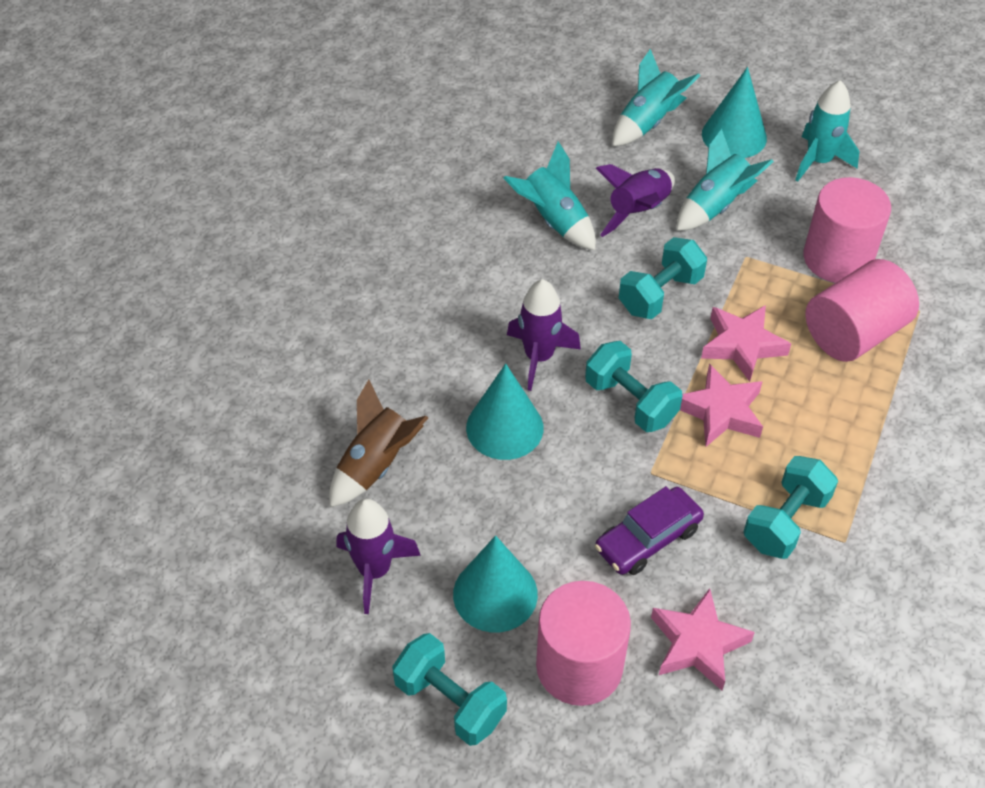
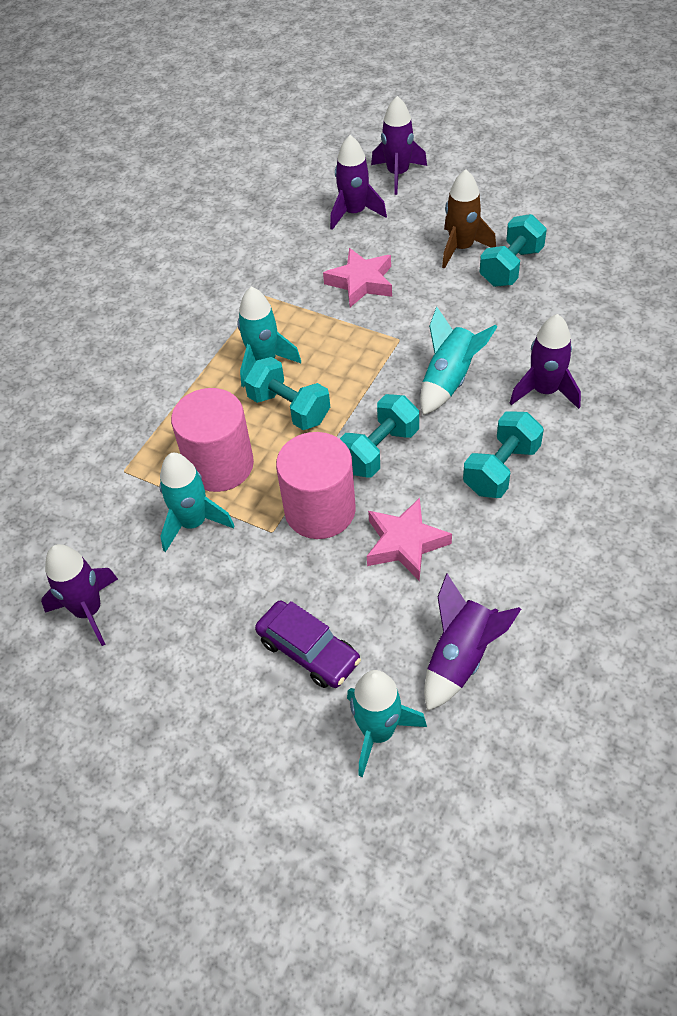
pink cylinder: [536,581,631,706] [803,177,891,283] [805,259,919,362] = 3 -> [171,388,254,492] [276,432,356,539] = 2
pink star: [651,588,755,691] [680,363,763,447] [701,305,791,382] = 3 -> [323,248,392,307] [367,498,452,581] = 2
purple rocket: [336,499,421,614] [507,279,581,391] [596,164,675,237] = 3 -> [41,544,118,646] [330,135,387,230] [371,96,427,195] [424,573,521,711] [510,314,581,409] = 5
turquoise cone: [453,535,538,632] [466,364,544,460] [702,67,767,158] = 3 -> none = 0

